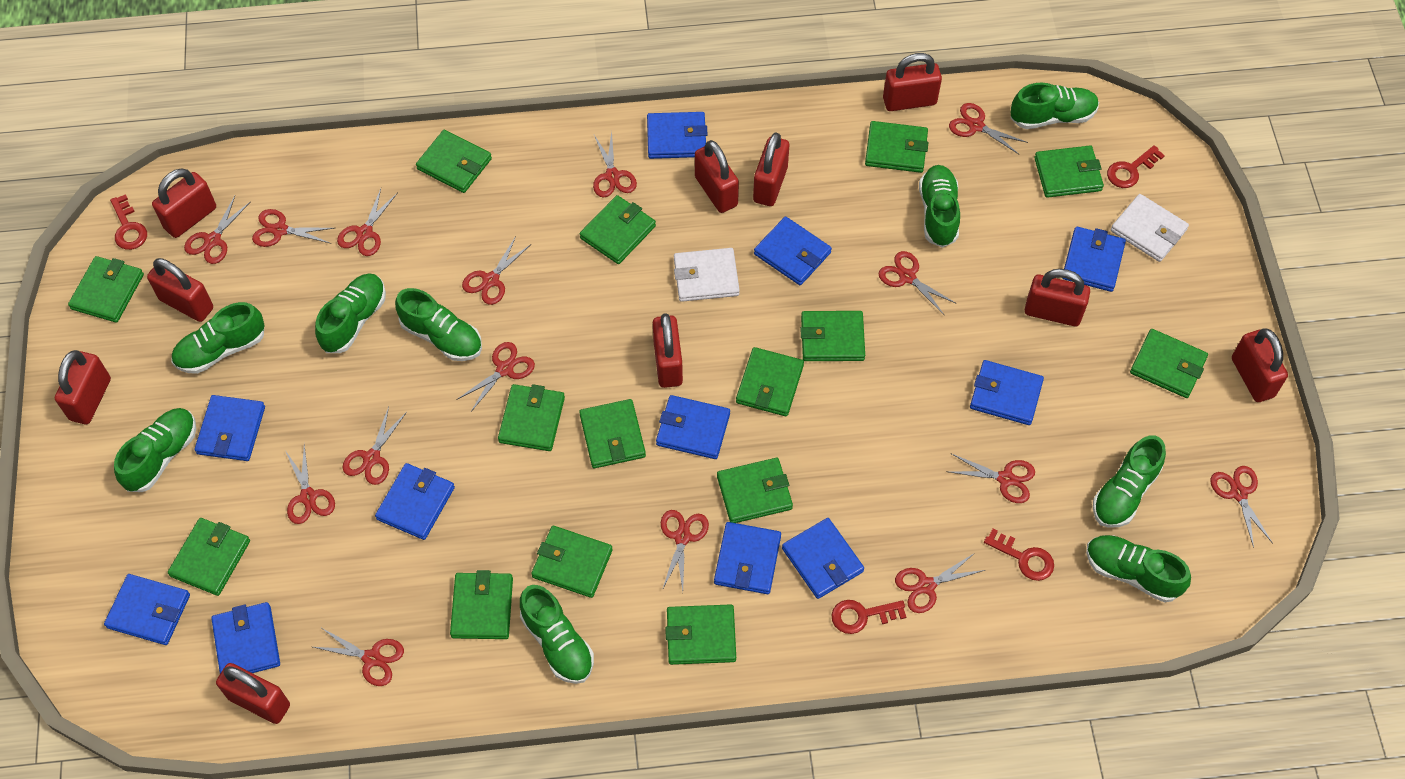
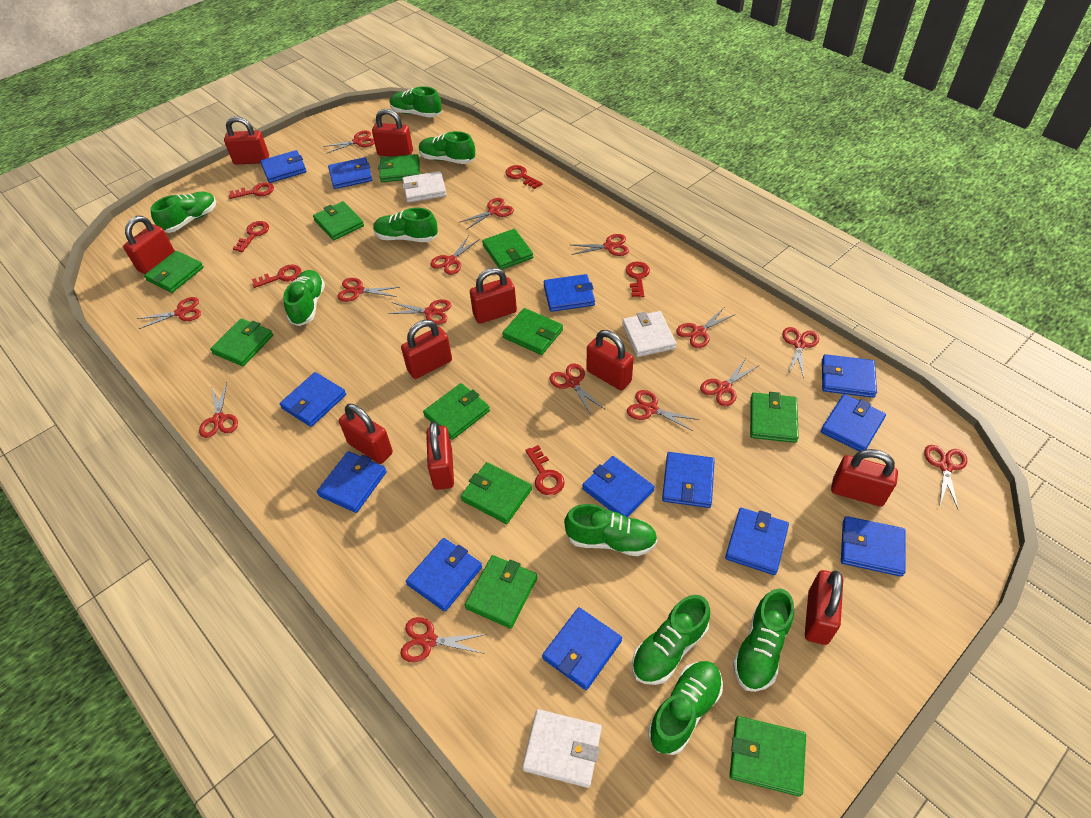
blue wallet: [104,574,190,645] [195,395,265,461] [211,602,280,673] [375,463,455,540] [647,112,707,159] [656,395,730,459] [714,522,781,594] [754,217,832,285] [782,518,864,599] [970,360,1044,425] [1062,227,1126,292] = 11 -> [260,150,306,183] [279,372,346,427] [317,451,387,513] [328,157,372,189] [406,538,482,612] [542,607,622,690] [544,274,595,312] [582,456,655,518] [662,452,715,508] [725,508,789,575] [821,394,886,452] [822,354,877,398] [841,516,906,577] = 13
green wallet: [68,256,144,323] [168,518,250,596] [416,130,492,193] [450,570,513,639] [498,384,565,451] [531,526,613,598] [579,399,646,468] [580,195,656,264] [665,604,736,665] [717,458,793,523] [736,347,804,416] [800,311,865,361] [865,121,928,173] [1034,146,1104,198] [1130,329,1208,398] = 15 -> [144,251,204,293] [210,319,273,366] [313,201,364,241] [378,154,420,182] [423,383,490,440] [461,462,532,524] [465,555,537,629] [482,229,533,270] [502,308,563,355] [729,716,806,796] [750,392,799,443] = 11
red key: [110,194,147,250] [832,600,906,634] [984,529,1054,581] [1107,145,1165,188] = 4 -> [229,182,274,199] [233,221,269,252] [252,264,302,288] [505,165,543,189] [525,445,565,495] [626,261,650,297] = 6
white wallet: [674,248,740,302] [1111,194,1189,262] = 2 -> [402,171,447,203] [522,709,602,788] [622,311,677,357] = 3

